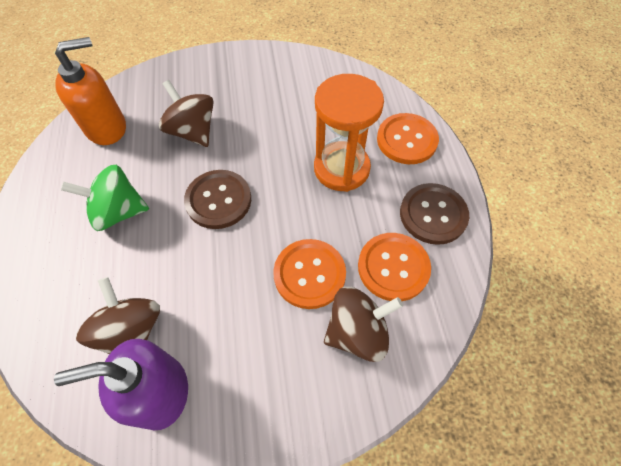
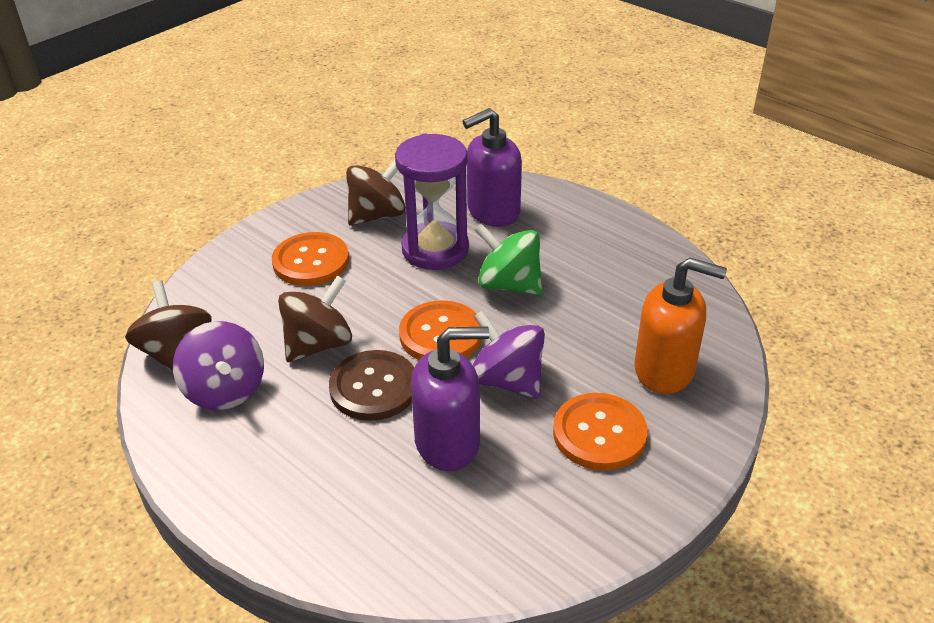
brown button: [184,170,251,229] [400,183,469,245] = 2 -> [329,350,414,421] = 1
orange hourglass: [314,74,384,192] = 1 -> none = 0
purple hourglass: none = 0 -> [395,133,469,270] = 1
purple soap dispenser: [54,339,188,430] = 1 -> [411,327,489,471] [462,108,522,227] = 2
purple spinning top: none = 0 -> [173,321,264,410] [473,310,545,399] = 2

